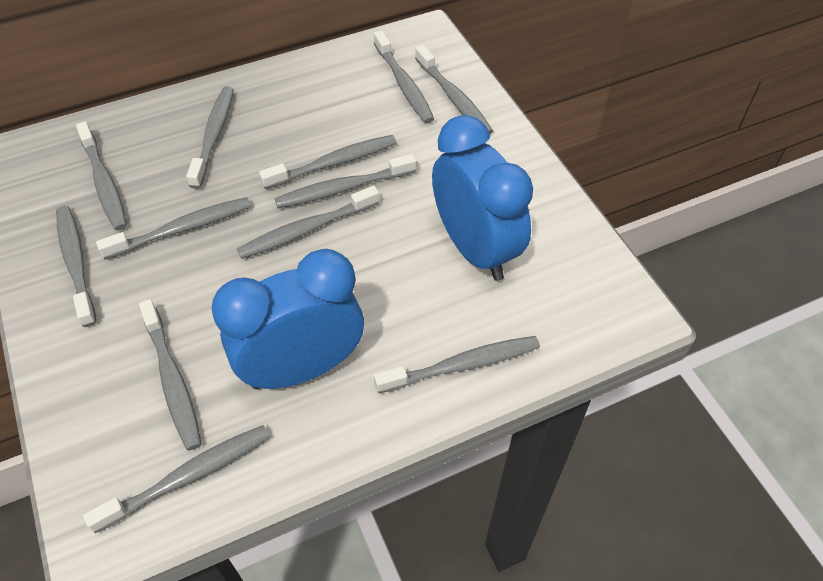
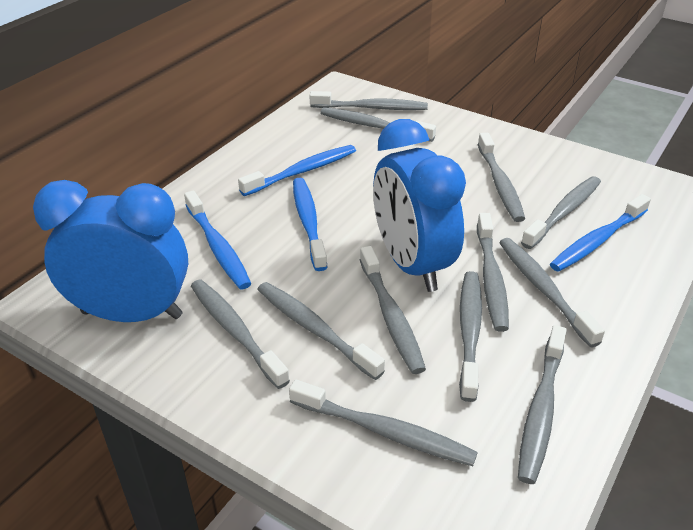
blue toothbrush: none = 0 -> [184,190,251,289] [238,145,356,196] [293,178,327,271] [550,194,651,272] = 4

